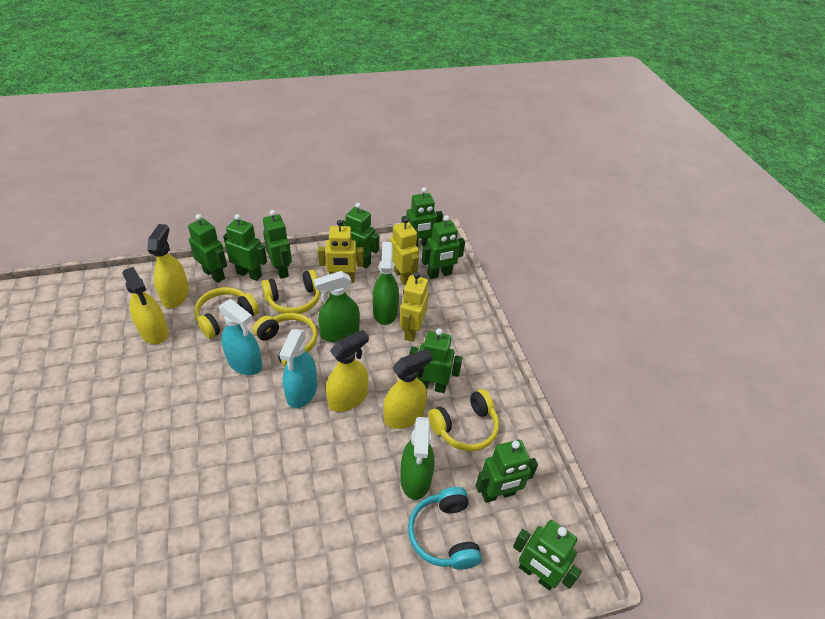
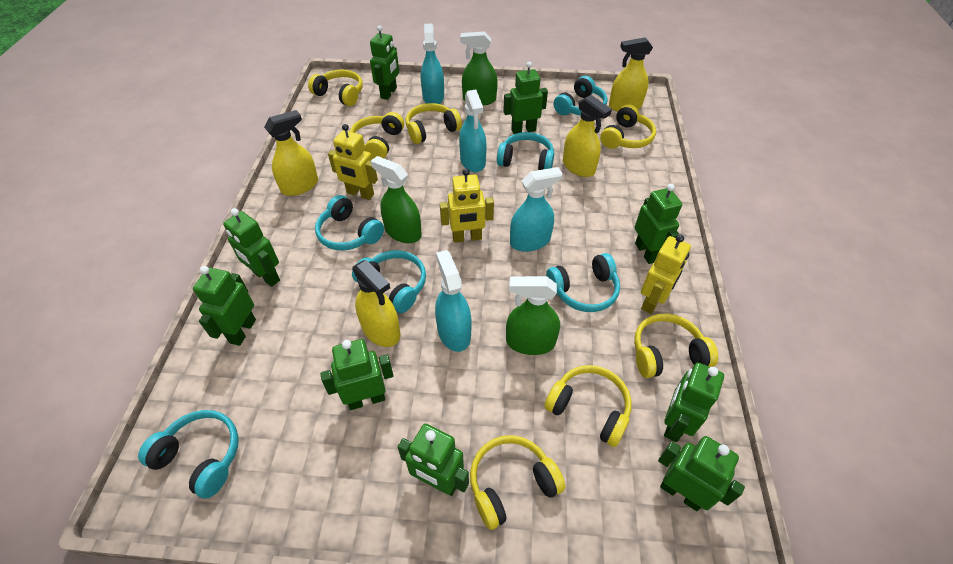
turquoise headphones: [408,487,482,570] = 1 -> [138,410,239,499] [315,195,384,251] [352,250,426,313] [497,132,554,170] [546,253,620,312] [554,76,608,115] = 6
turquoise spray bottle: [219,299,262,375] [279,329,317,409] = 2 -> [421,24,444,104] [435,250,472,352] [459,90,487,172] [510,167,563,252] = 4
yellow headphones: [194,287,259,339] [253,313,318,367] [262,270,320,314] [428,389,499,451] = 4 -> [308,70,363,106] [350,112,404,159] [406,103,462,144] [470,435,565,530] [544,365,632,447] [600,104,656,149] [634,313,718,378] = 7

